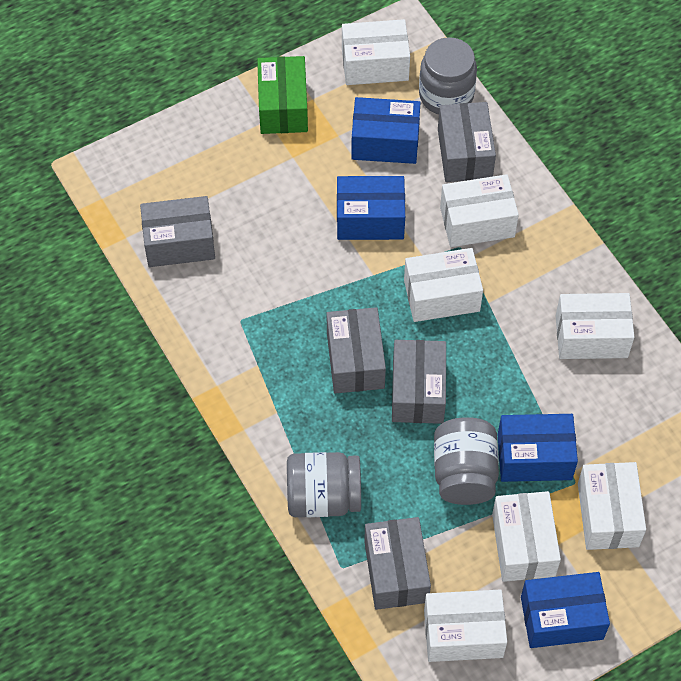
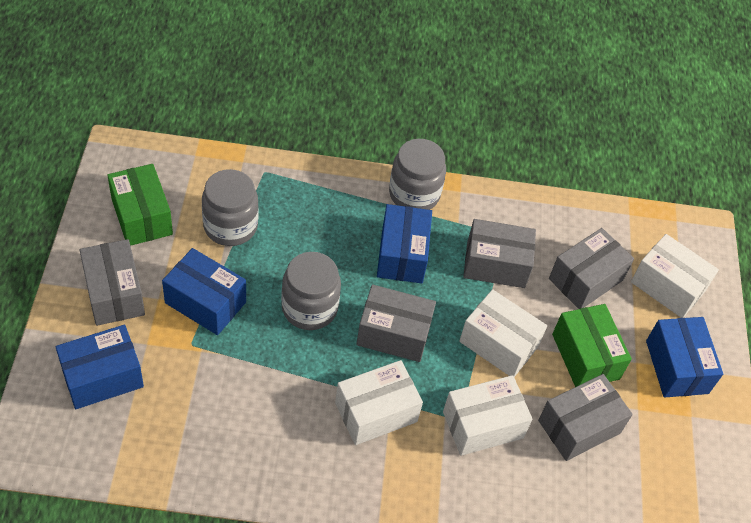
green box: [257,56,308,134] = 1 -> [107,164,173,246] [552,304,632,387] = 2
white box: [342,19,410,85] [404,248,483,322] [424,589,507,662] [440,174,519,247] [492,491,561,582] [556,293,634,359] [578,462,646,550] = 7 -> [335,360,423,445] [443,375,533,456] [459,289,547,377] [631,234,719,318] = 4

